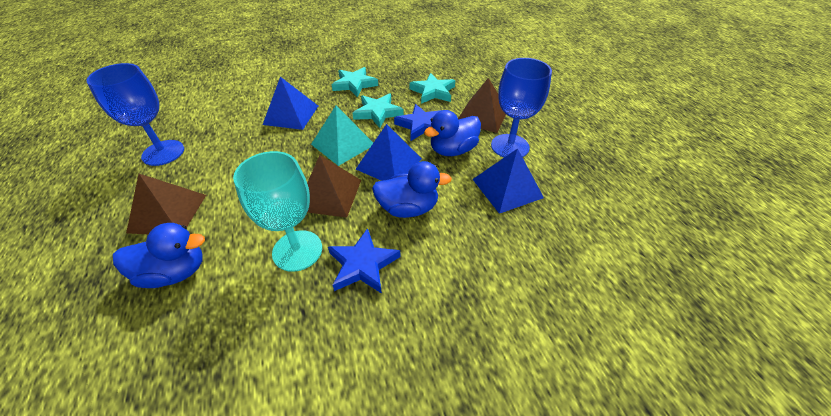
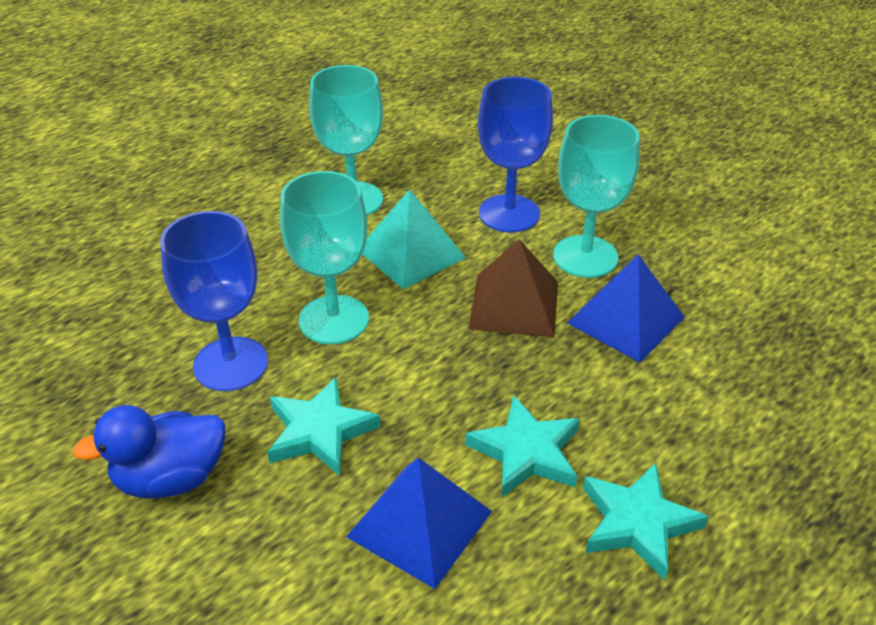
blue duck: [113,223,205,288] [372,161,452,218] [424,110,481,156] = 3 -> [72,405,226,498] = 1
blue pyramid: [263,77,318,130] [356,124,422,181] [473,148,544,214] = 3 -> [346,458,492,589] [567,254,685,363] = 2
blue star: [328,228,401,294] [394,104,441,141] = 2 -> none = 0
brown pyramid: [126,174,206,234] [307,155,361,218] [458,78,506,133] = 3 -> [469,239,558,337] = 1
turquoise goblet: [233,151,322,272] = 1 -> [280,171,369,344] [309,65,383,215] [553,115,640,278] = 3

